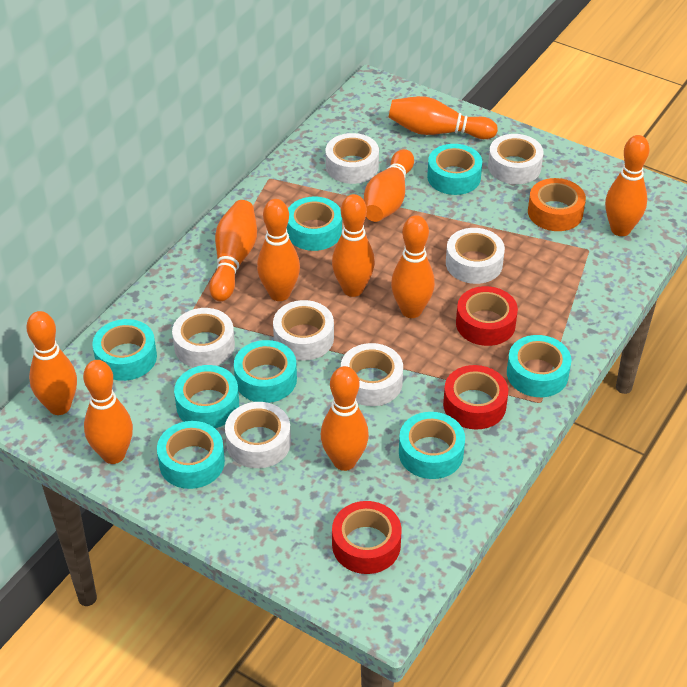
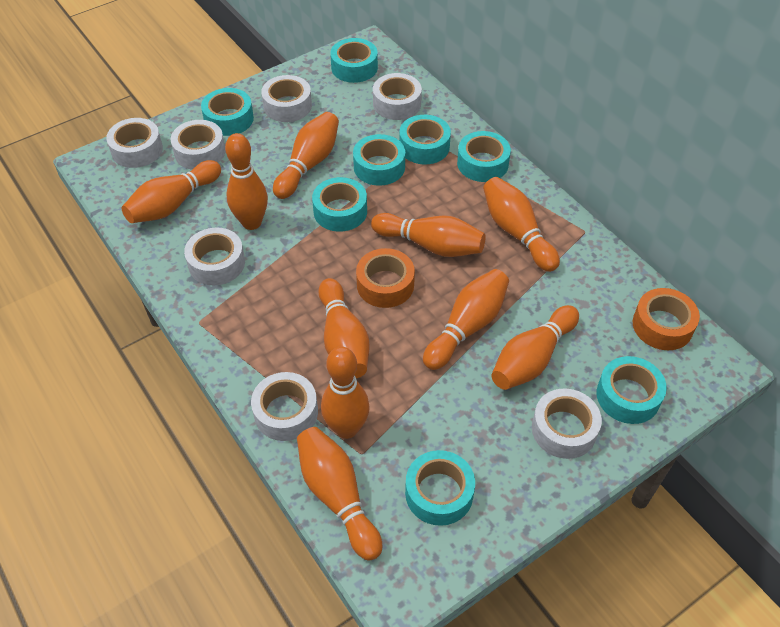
orange tape: [528,178,586,231] = 1 -> [356,248,415,308] [633,288,700,350] = 2
red tape: [332,501,402,574] [443,365,508,429] [456,286,518,346] = 3 -> none = 0

